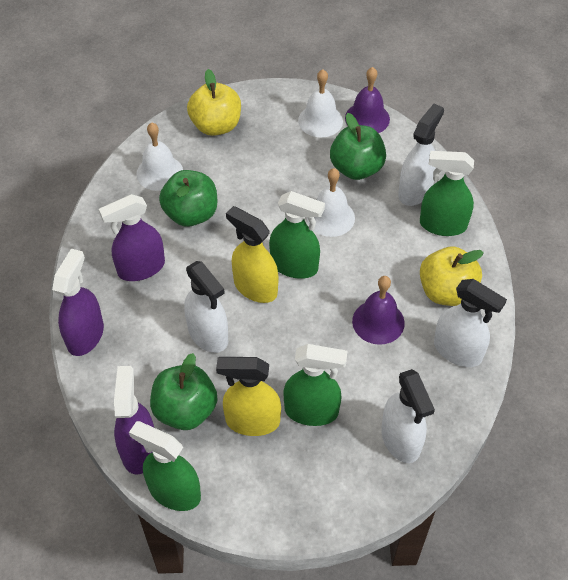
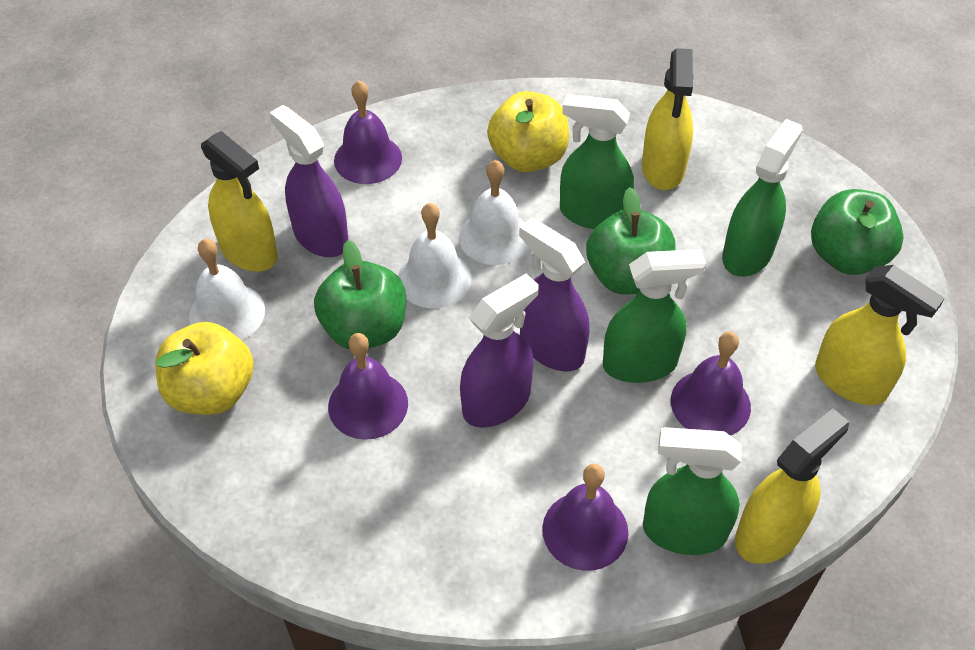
purple bell: [345,67,390,133] [352,276,405,345] = 2 -> [328,333,408,440] [334,80,402,184] [542,464,629,571] [671,332,751,436] = 4
white spray bottle: [184,261,228,353] [381,369,435,463] [398,104,444,206] [434,279,507,367] = 4 -> none = 0
yellow spray bottle: [216,357,281,436] [226,206,278,303] = 2 -> [201,131,278,272] [642,48,694,190] [735,408,849,564] [815,265,945,405] = 4

